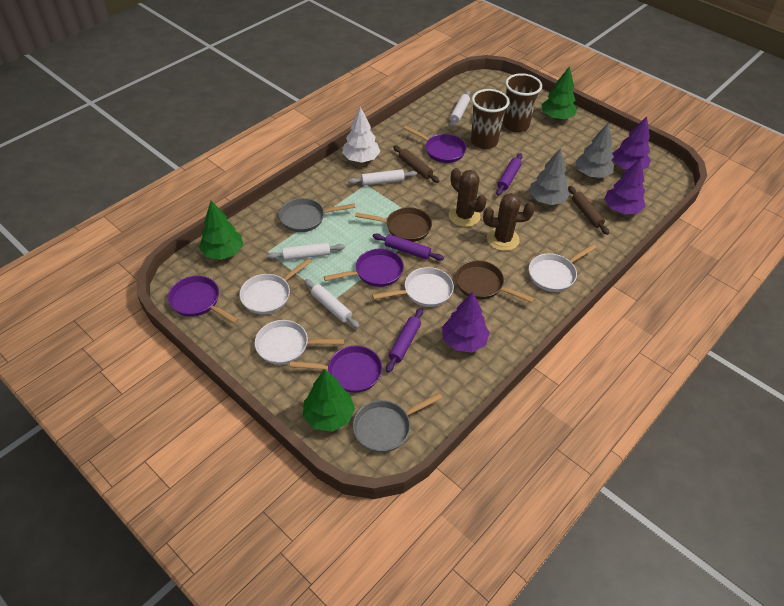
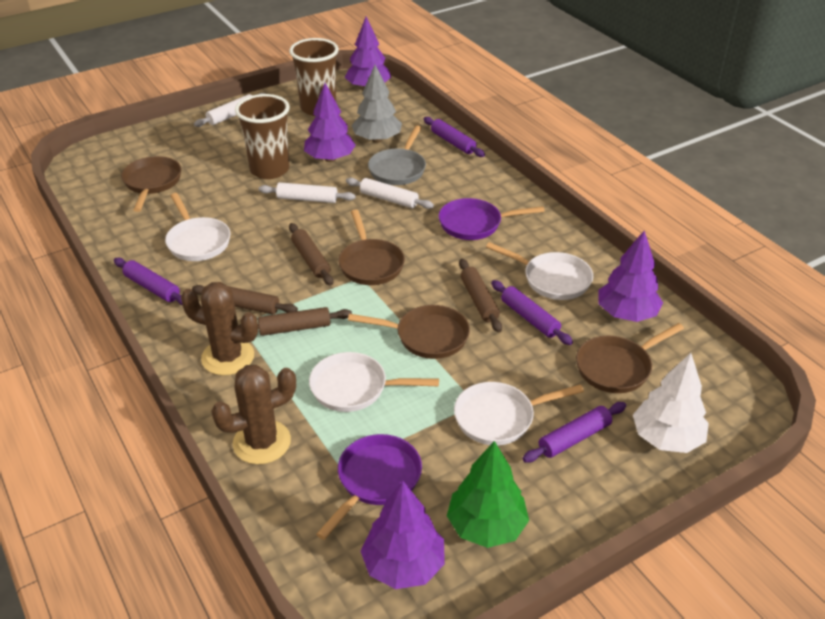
brown pan: [355,207,432,242] [455,260,535,303] = 2 -> [121,156,181,212] [338,210,405,285] [348,305,470,359] [576,323,684,393] = 4
brown rolling pin: [393,145,439,183] [568,186,609,235] = 2 -> [192,285,298,315] [239,307,352,336] [289,223,334,286] [459,259,502,332] = 4
green tree: [199,201,243,260] [303,370,355,432] [541,66,577,120] = 3 -> [447,441,529,548] = 1
grey pan: [279,198,355,232] [353,393,442,453] = 2 -> [368,125,426,185] = 1
grey tree: [530,148,570,205] [575,122,614,178] = 2 -> [351,65,402,143] = 1
purple pan: [168,276,239,324] [290,346,382,393] [324,248,404,287] [404,126,466,163] = 4 -> [316,434,422,540] [439,198,545,240] = 2
purple rolling pin: [373,233,444,261] [386,308,423,373] [496,153,523,196] = 3 -> [114,258,183,305] [424,117,485,157] [491,280,573,345] [522,402,626,463] = 4
purple tree: [442,292,490,353] [604,158,646,214] [612,116,651,170] = 3 -> [304,83,356,162] [345,16,391,88] [361,481,445,589] [598,231,663,322] = 4
white rolling pin: [267,242,345,261] [304,279,360,329] [348,169,417,186] [449,91,470,127] = 4 -> [194,93,266,127] [259,182,356,203] [346,178,434,209] = 3

